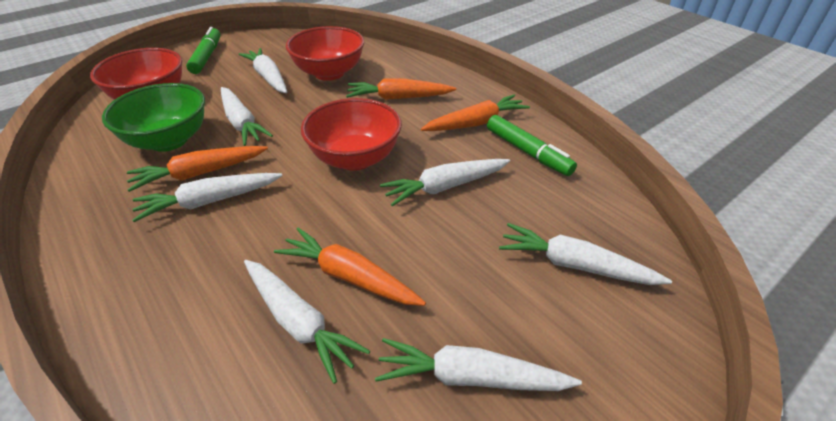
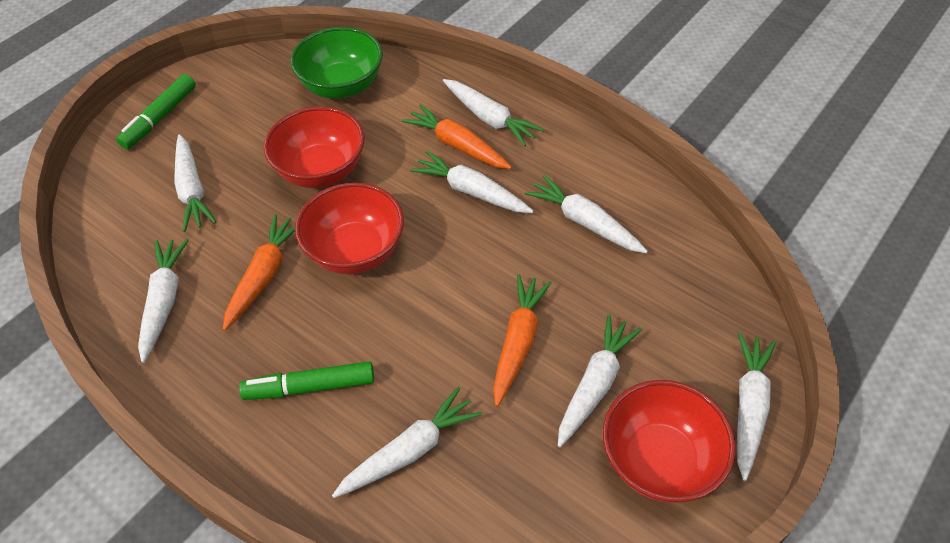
orange carrot: [127,146,268,192] [274,228,426,306] [346,78,456,100] [421,95,530,131] = 4 -> [223,214,295,331] [402,104,512,169] [493,274,552,407] = 3
white carrot: [132,173,282,222] [221,87,273,146] [239,48,287,93] [244,260,370,384] [375,338,582,391] [380,159,510,206] [499,223,672,285] = 7 -> [138,239,189,363] [174,134,216,232] [332,387,482,498] [410,151,533,213] [443,79,544,147] [525,175,648,253] [558,314,642,447] [737,333,776,481] = 8

